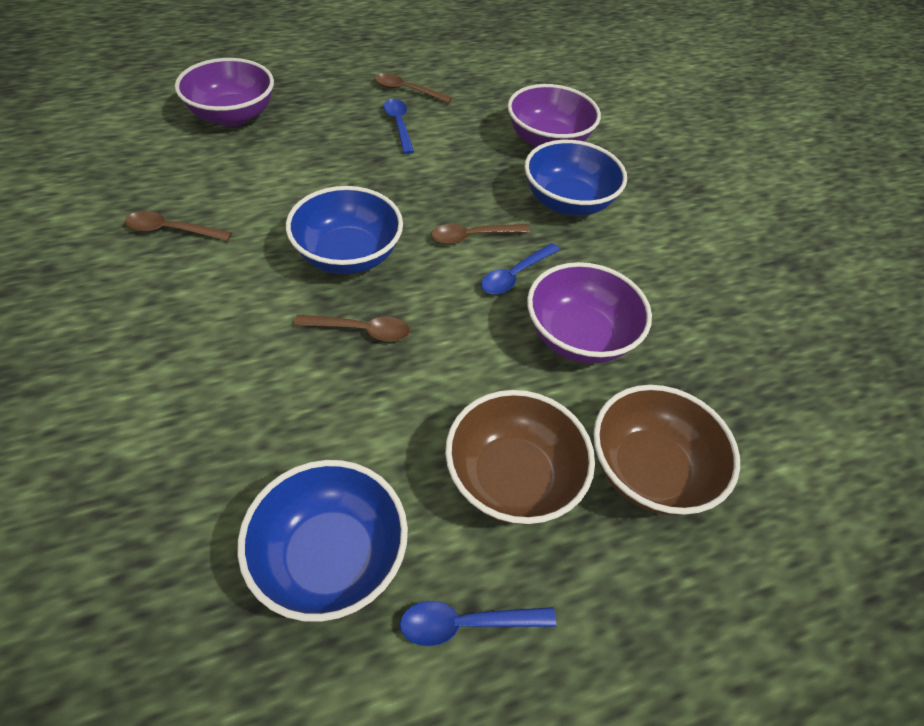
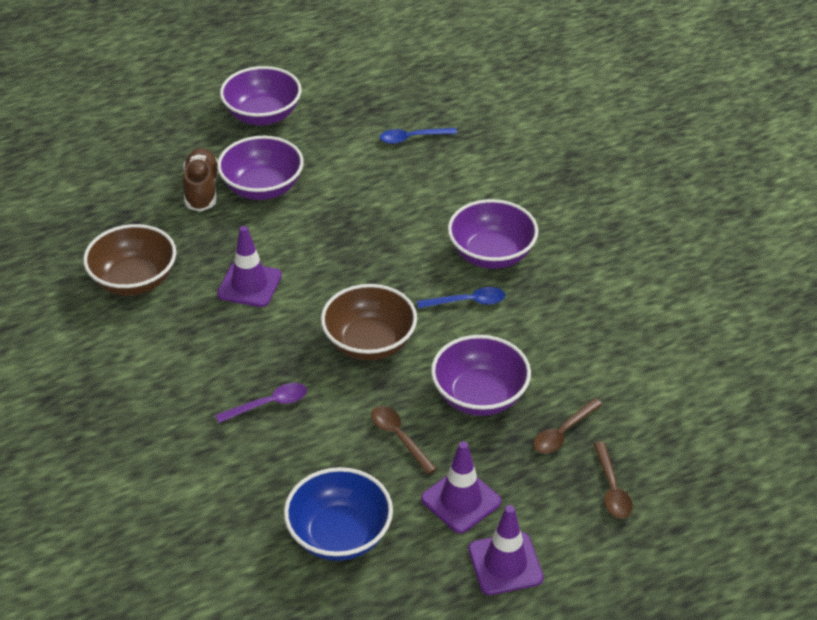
blue bowl: [238,460,408,622] [286,186,403,274] [524,140,627,216] = 3 -> [284,467,393,561] = 1
blue spoon: [383,99,414,154] [400,601,556,646] [481,243,560,294] = 3 -> [380,128,457,144] [417,287,505,309] = 2
brown shoe: none = 0 -> [183,148,218,212] = 1
brown spoon: [125,211,232,241] [294,315,410,342] [374,73,452,103] [431,224,530,244] = 4 -> [371,406,437,474] [534,398,603,454] [594,442,633,518] = 3
purple bowl: [175,58,274,126] [508,84,601,147] [527,262,652,364] = 3 -> [217,136,304,200] [220,66,302,126] [431,335,531,416] [448,199,539,269] = 4
purple spoon: none = 0 -> [215,383,307,423] = 1
purple traffic cone: none = 0 -> [217,226,282,307] [421,441,501,533] [468,505,544,595] = 3

